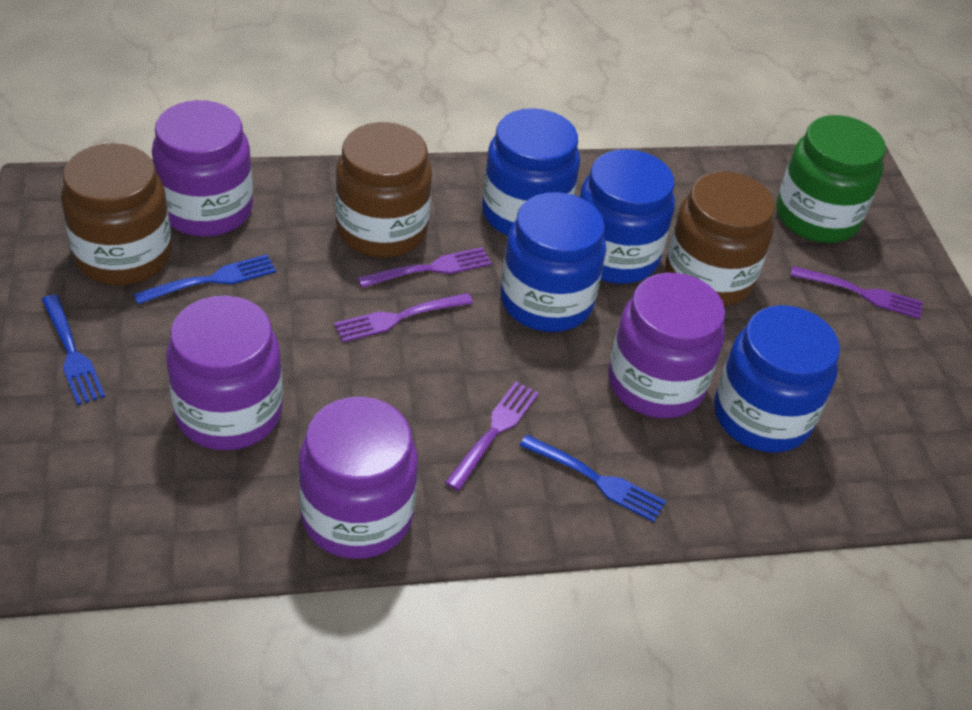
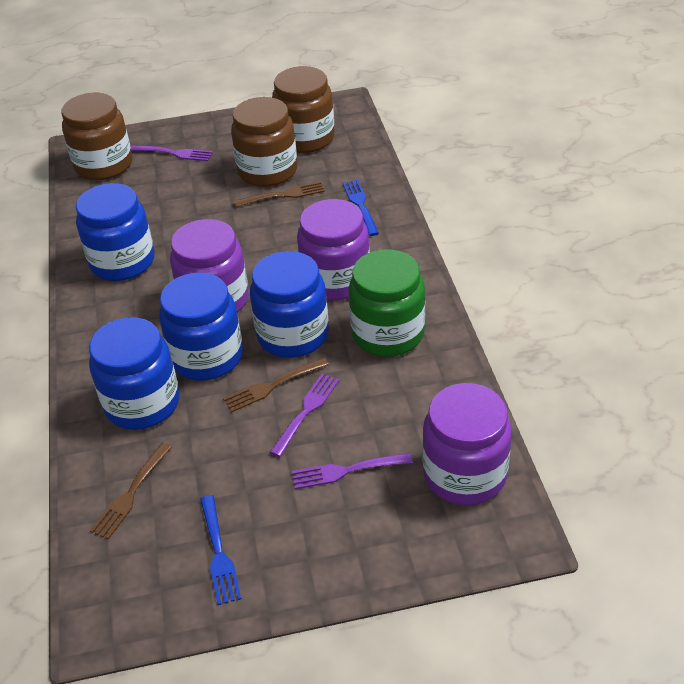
blue fork: [42,294,105,405] [133,254,276,304] [519,435,666,522] = 3 -> [200,495,241,605] [343,180,379,236] = 2
brown fork: none = 0 -> [90,442,172,540] [223,358,329,412] [234,181,325,207] = 3
purple fork: [334,293,473,342] [357,247,492,288] [445,382,539,491] [790,266,923,319] = 4 -> [130,145,213,161] [270,374,339,457] [292,453,413,489] = 3
purple jar: [152,100,253,237] [166,296,283,451] [298,397,418,559] [608,273,725,418] = 4 -> [170,219,249,313] [297,199,370,300] [422,383,512,505] = 3

